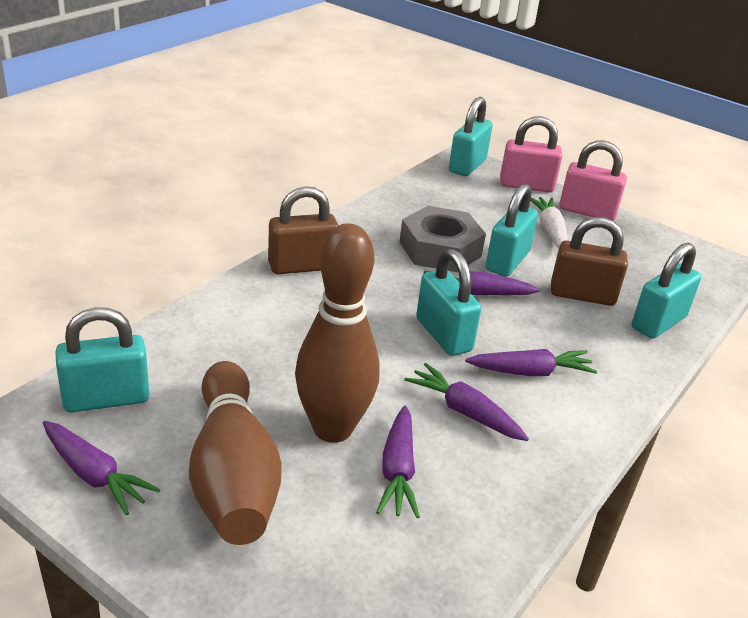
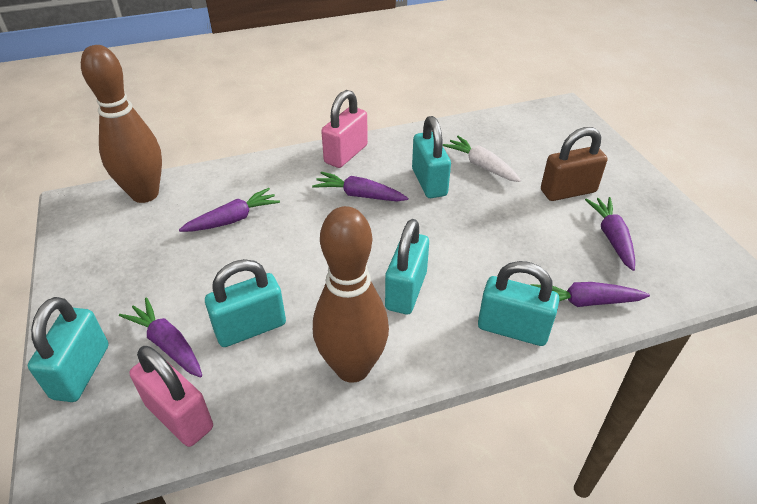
brown padlock: [268,186,339,274] [551,217,628,306] = 2 -> [541,127,607,201] = 1
grey nut: [400,206,486,272] = 1 -> none = 0

